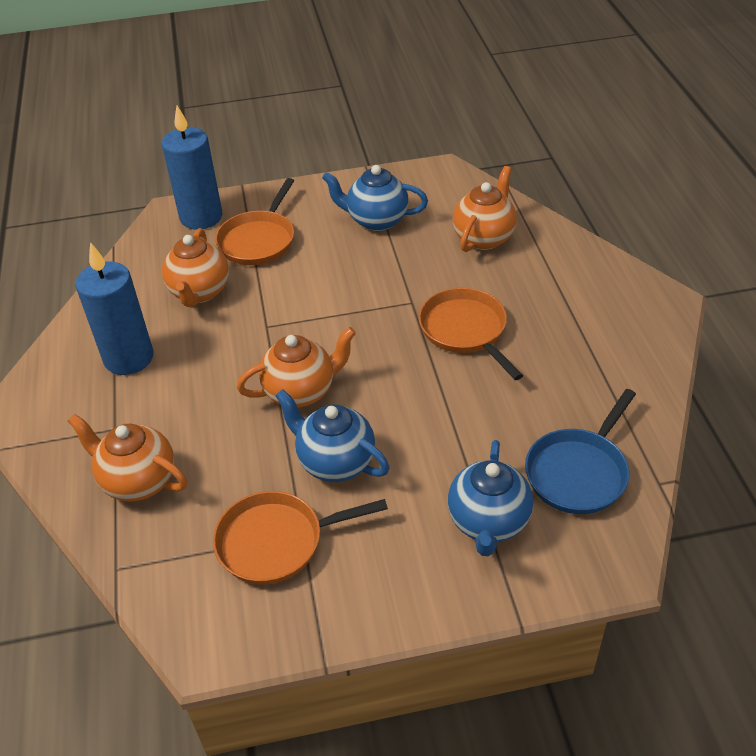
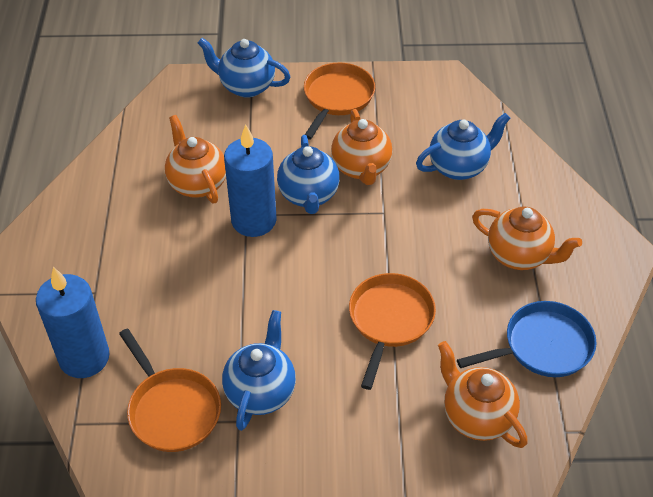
blue teapot: [275,389,390,482] [322,165,428,231] [448,440,533,556] = 3 -> [198,38,290,98] [222,310,296,431] [277,135,340,214] [416,113,510,180] = 4

